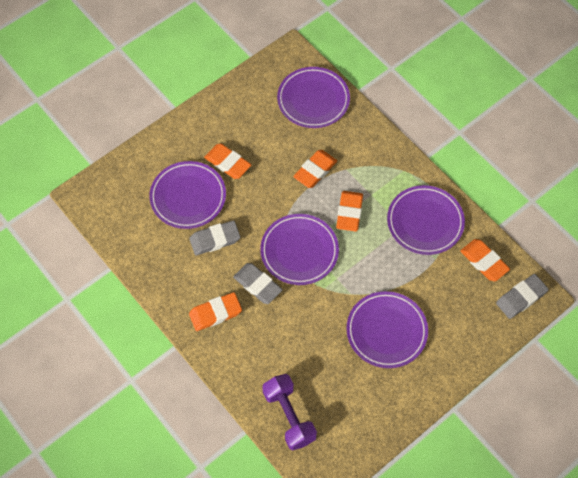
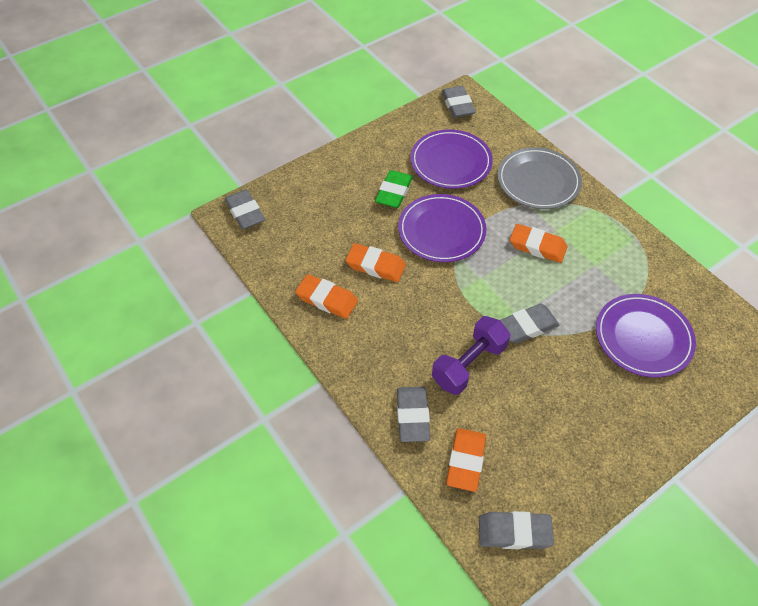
green eraser: none = 0 -> [375,170,413,208] = 1
grey eraser: [189,220,241,255] [233,263,283,304] [496,274,549,319] = 3 -> [225,190,265,229] [397,387,430,442] [441,86,476,118] [479,511,554,549] [500,304,559,343] = 5
grey plate: none = 0 -> [497,147,582,209] = 1
orange eraser: [189,292,242,331] [204,143,251,179] [293,150,337,188] [336,191,363,232] [460,239,510,281] = 5 -> [295,274,358,319] [345,243,406,282] [446,428,486,492] [510,224,567,263] = 4
purple plate: [149,161,226,229] [260,214,339,285] [277,67,350,128] [346,291,428,368] [387,185,465,255] = 5 -> [398,194,486,262] [410,129,493,189] [596,294,696,378] = 3

